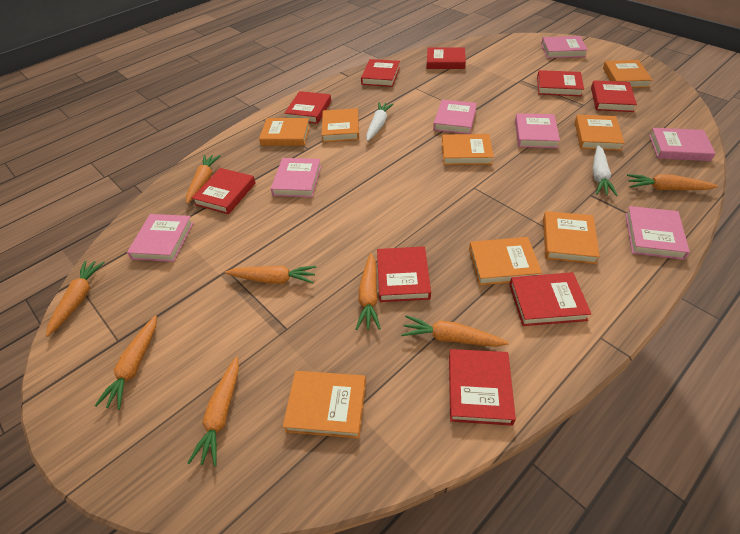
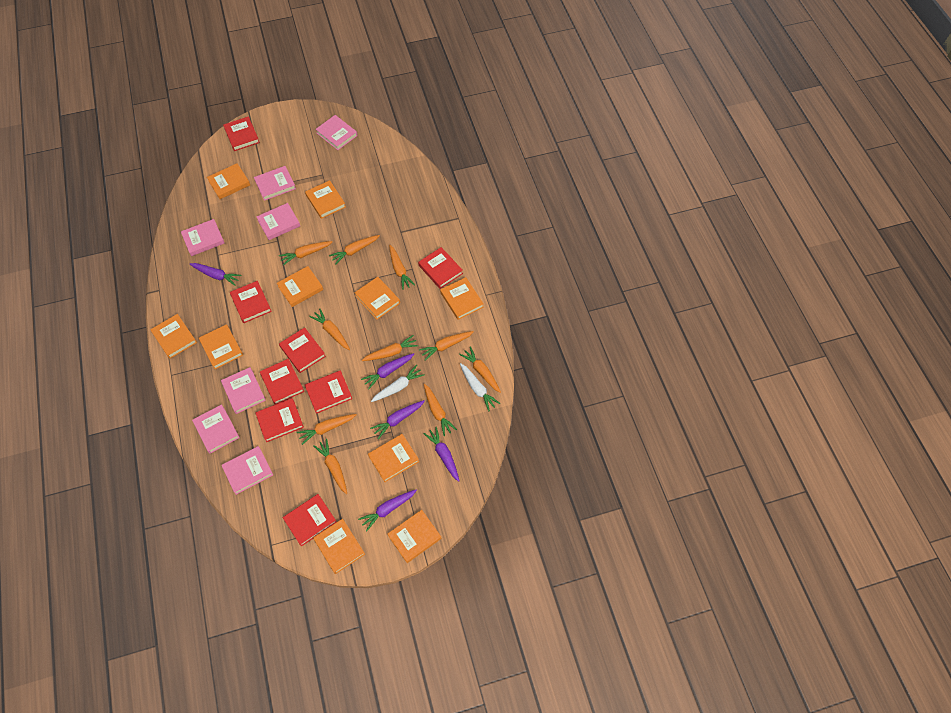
orange book: [259,118,310,146] [283,371,366,439] [322,108,359,142] [442,134,494,165] [469,237,542,285] [543,211,600,264] [575,115,624,151] [603,60,652,88] = 8 -> [150,314,197,359] [198,324,243,369] [207,163,250,199] [277,266,323,307] [305,180,346,219] [313,519,365,574] [354,277,400,320] [368,434,419,482] [388,510,441,563] [440,277,484,320] = 10
orange carrot: [46,261,105,337] [95,316,157,410] [186,155,221,204] [188,357,239,466] [225,266,317,284] [356,253,381,330] [401,315,509,347] [627,174,718,190] = 8 -> [279,241,332,266] [297,414,356,445] [309,309,350,350] [314,439,347,494] [329,235,380,265] [361,335,419,361] [389,245,415,290] [419,331,474,361] [424,384,457,436] [459,347,501,393] = 10
purple carrot: none = 0 -> [190,263,241,286] [358,490,417,531] [361,353,414,390] [370,400,425,439] [423,427,459,482] = 5
red book: [192,168,255,214] [284,91,331,124] [361,59,400,87] [377,246,431,302] [427,47,466,69] [449,349,516,426] [509,272,592,326] [537,70,584,96] [591,80,637,112] = 9 -> [223,116,260,151] [230,281,272,323] [255,398,304,442] [260,359,304,405] [279,327,326,373] [283,494,336,547] [305,370,352,414] [418,247,463,289] = 8

